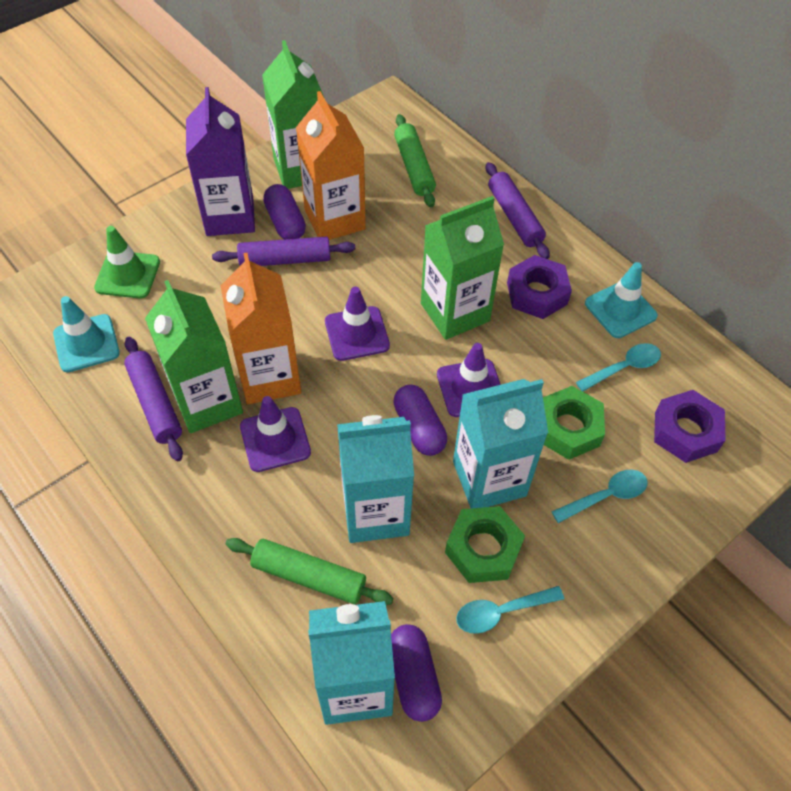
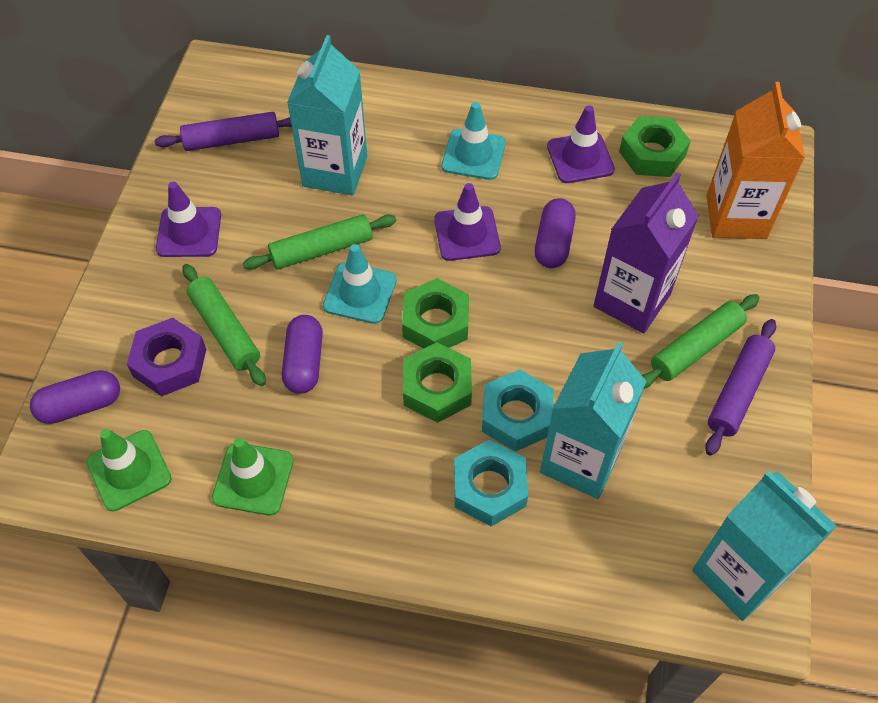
green carton: [145,280,243,433] [262,40,324,189] [421,196,504,340] = 3 -> none = 0
green nut: [445,506,525,583] [543,386,605,460] = 2 -> [402,278,469,349] [403,342,472,423] [619,116,691,177] = 3
green rolling pin: [226,538,393,605] [394,114,436,207] = 2 -> [183,264,266,386] [243,214,397,270] [642,294,760,389] = 3
green traffic cone: [94,226,160,299] = 1 -> [86,429,172,511] [212,438,294,516] = 2
orange carton: [221,253,301,404] [296,91,366,240] = 2 -> [706,82,805,239] = 1
purple nut: [507,255,572,319] [654,390,726,463] = 2 -> [127,318,206,396] = 1
purple rolling pin: [124,337,183,461] [212,236,355,266] [486,162,550,259] = 3 -> [154,112,292,151] [705,319,776,456] = 2
turquoise nut: none = 0 -> [454,439,528,527] [482,369,553,452] = 2
turquoise spoon: [456,586,564,634] [552,470,648,523] [576,343,661,392] = 3 -> none = 0

